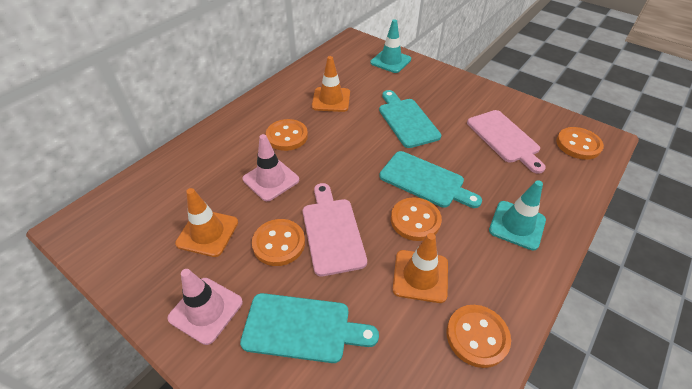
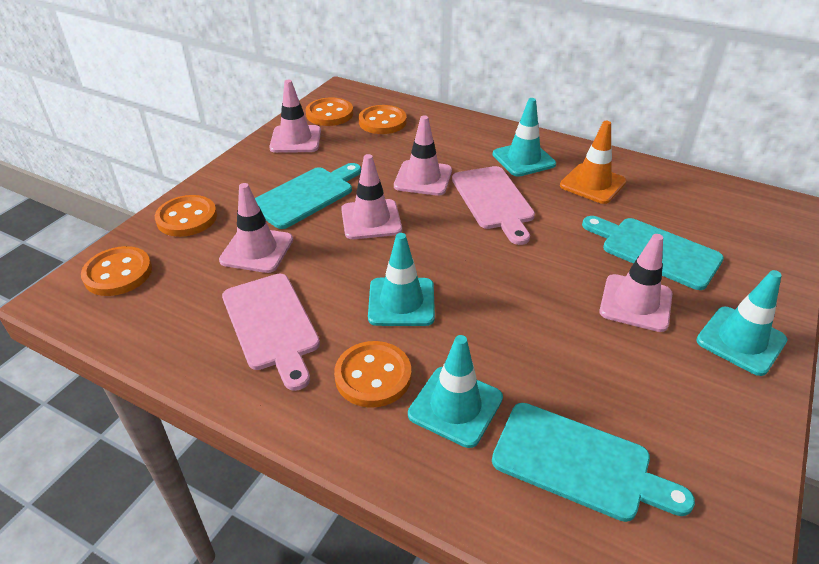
orange traffic cone: [175,188,238,257] [312,56,350,112] [393,233,448,303] = 3 -> [560,121,627,204] = 1
pink traffic cone: [167,269,243,345] [243,134,299,201] = 2 -> [219,183,293,273] [269,80,321,153] [341,154,402,239] [394,115,452,196] [599,234,673,332] = 5
turquoise traffic cone: [370,19,411,73] [489,180,546,250] = 2 -> [368,233,435,326] [408,335,503,448] [493,98,556,177] [696,270,788,376] = 4

